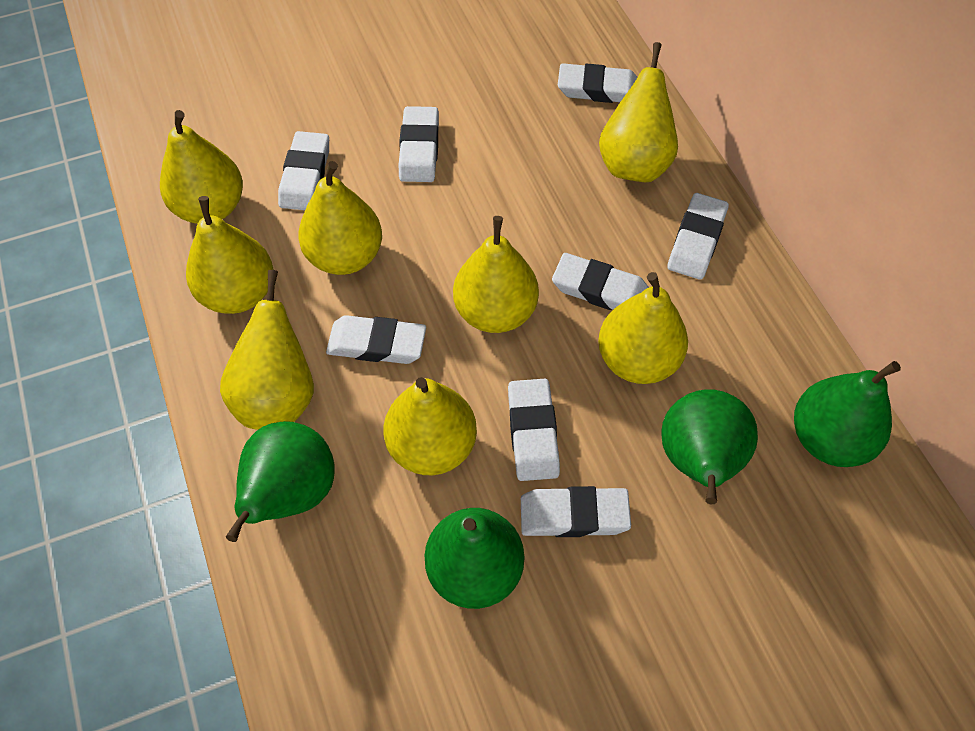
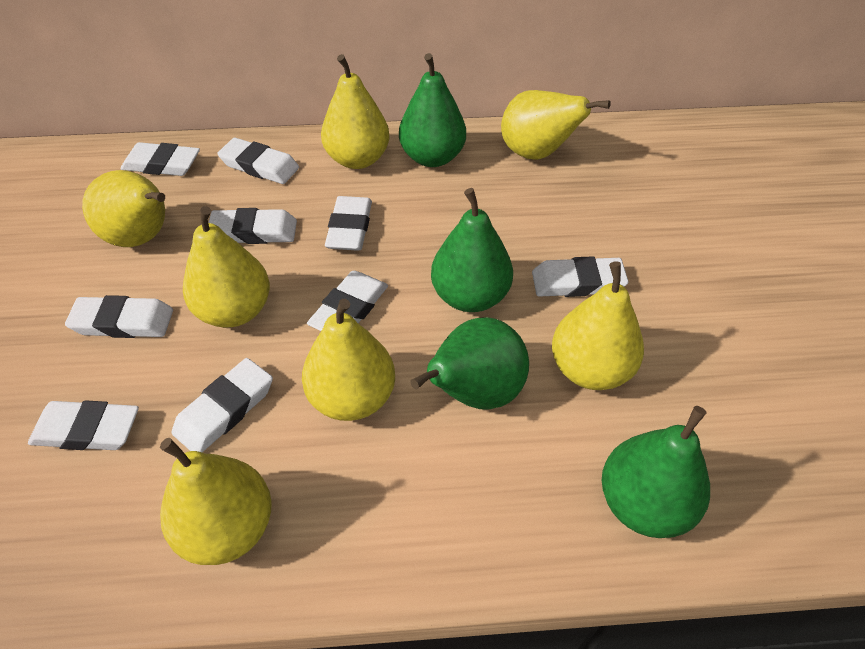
white eraser: [278,131,329,210] [326,315,426,364] [399,106,439,182] [508,379,560,481] [521,486,631,537] [552,253,649,310] [558,63,637,103] [667,193,729,280] = 8 -> [28,400,139,450] [65,295,173,338] [121,142,200,176] [172,358,273,452] [209,208,297,244] [217,138,299,184] [307,271,388,331] [325,196,372,251] [532,256,629,297] = 9
yellow pear: [160,110,243,224] [186,196,273,314] [220,270,314,430] [298,161,382,275] [383,377,477,475] [453,216,539,333] [598,272,688,384] [599,42,678,182] = 8 -> [82,170,165,247] [160,438,272,565] [183,206,270,328] [302,299,395,421] [321,54,390,169] [501,90,611,160] [552,261,644,390] = 7

